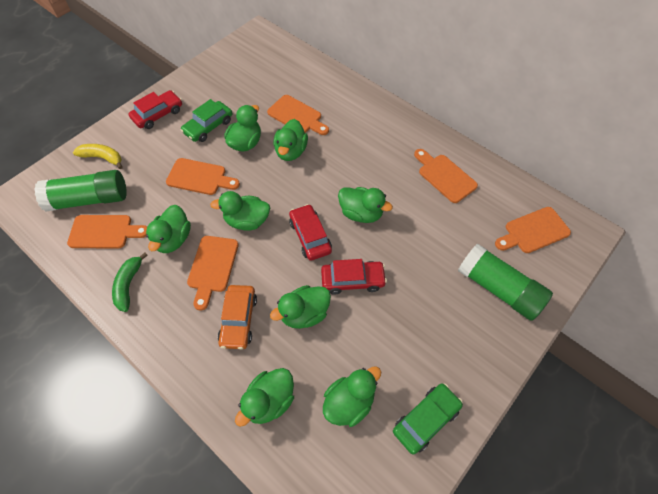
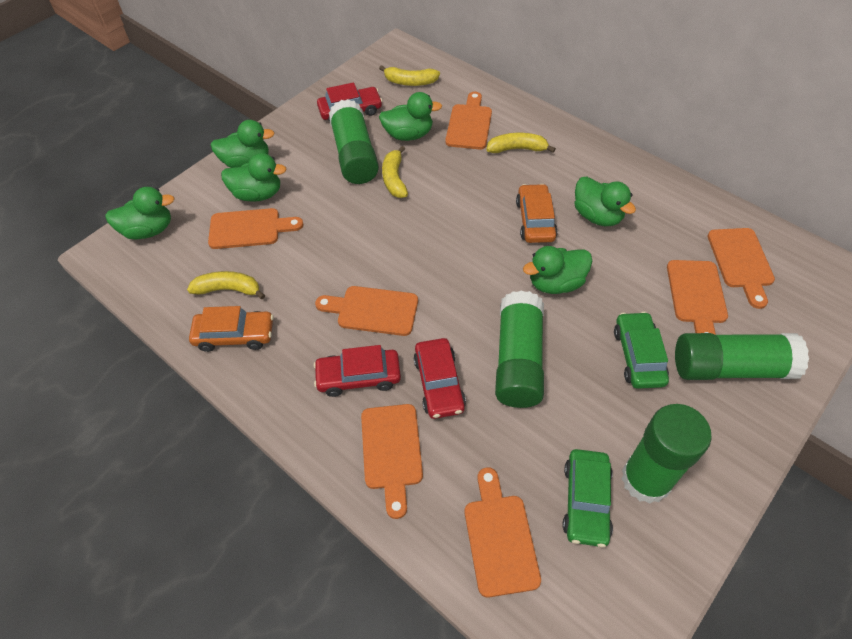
green banana: [112,253,148,312] = 1 -> none = 0
green duck: [146,205,191,253] [210,191,270,231] [224,105,261,151] [235,368,294,427] [270,285,331,329] [273,119,308,161] [323,366,381,427] [338,187,393,223] = 8 -> [105,187,175,239] [211,120,275,168] [221,153,287,202] [379,92,442,141] [523,246,592,294] [574,176,636,226] = 6
green glue stick: [34,170,127,212] [458,244,553,321] = 2 -> [329,99,379,184] [495,290,544,408] [621,404,712,504] [675,333,809,380] = 4
orange car: [218,285,257,349] = 1 -> [189,306,274,352] [516,184,558,243] = 2
orange cutting board: [67,215,147,248] [166,158,240,195] [187,236,239,310] [267,95,329,135] [414,149,478,203] [495,207,571,253] = 6 -> [208,208,303,249] [315,286,418,336] [361,404,423,519] [445,92,492,150] [465,467,541,597] [667,260,728,335] [707,228,775,309] = 7
yellow banana: [73,144,123,169] = 1 -> [187,271,265,299] [379,65,440,86] [382,146,408,198] [486,133,556,153] = 4

